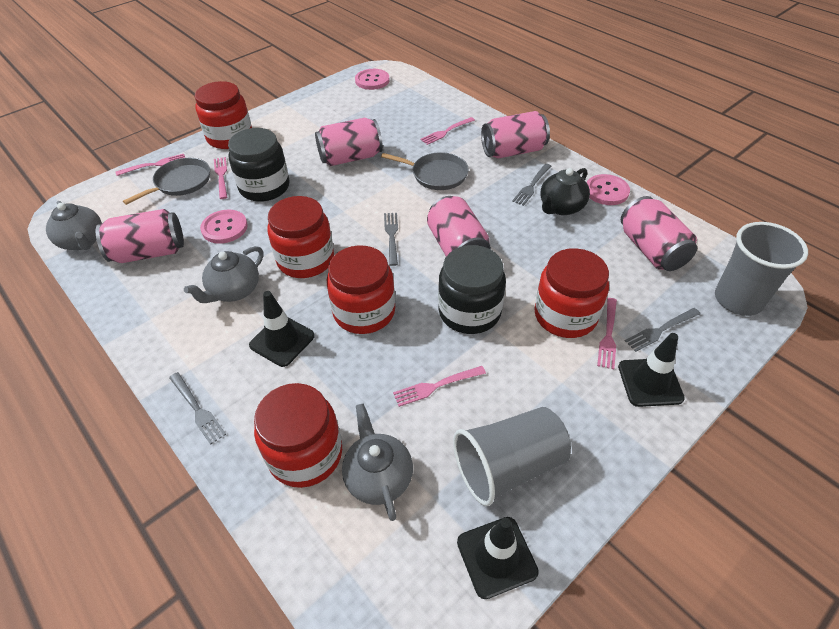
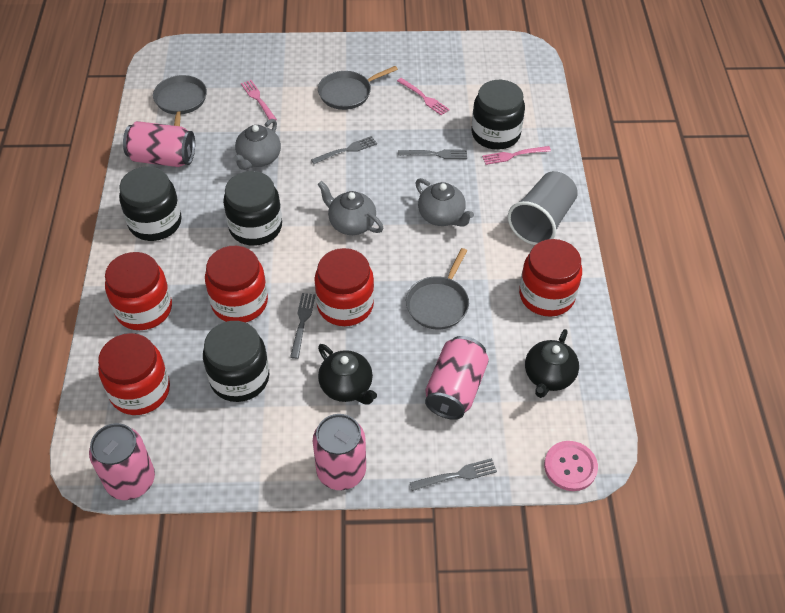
black jar: [228,128,290,202] [438,245,506,334] = 2 -> [119,166,182,241] [203,321,269,402] [223,171,282,246] [471,80,525,150] = 4
black teapot: [540,168,590,215] = 1 -> [318,344,377,405] [525,329,579,398] = 2
black traffic cone: [249,291,315,367] [457,517,539,599] [618,333,685,407] = 3 -> none = 0
grey cup: [453,407,571,506] [715,222,808,316] = 2 -> [508,171,578,245] = 1
grey pan: [123,158,210,205] [381,152,469,190] = 2 -> [153,75,207,126] [318,66,398,110] [406,248,469,329] = 3
pink button: [200,209,248,244] [355,69,390,90] [586,174,630,205] = 3 -> [544,441,598,491] = 1
pink can: [96,209,184,263] [315,118,383,166] [427,196,491,257] [481,111,550,159] [621,196,697,271] = 5 -> [89,423,155,500] [123,121,195,167] [313,414,366,490] [425,336,489,420] = 4
pink fork: [116,154,185,176] [214,157,227,199] [393,366,486,407] [420,117,475,145] [597,298,617,369] = 5 -> [241,80,277,120] [397,78,450,116] [482,146,551,165] = 3

